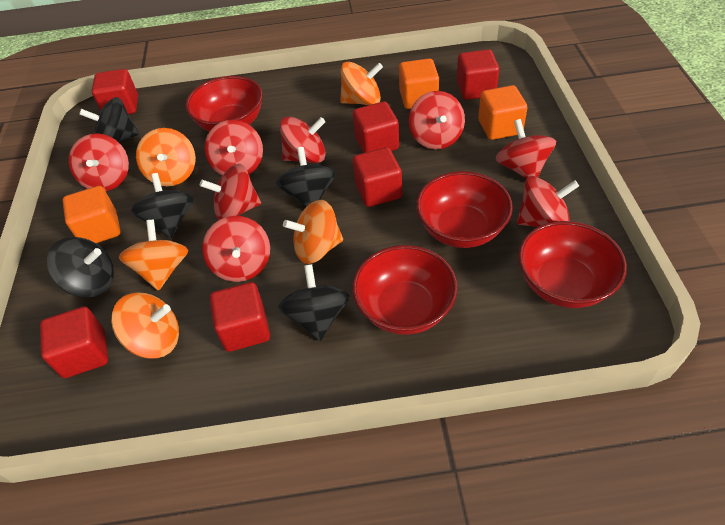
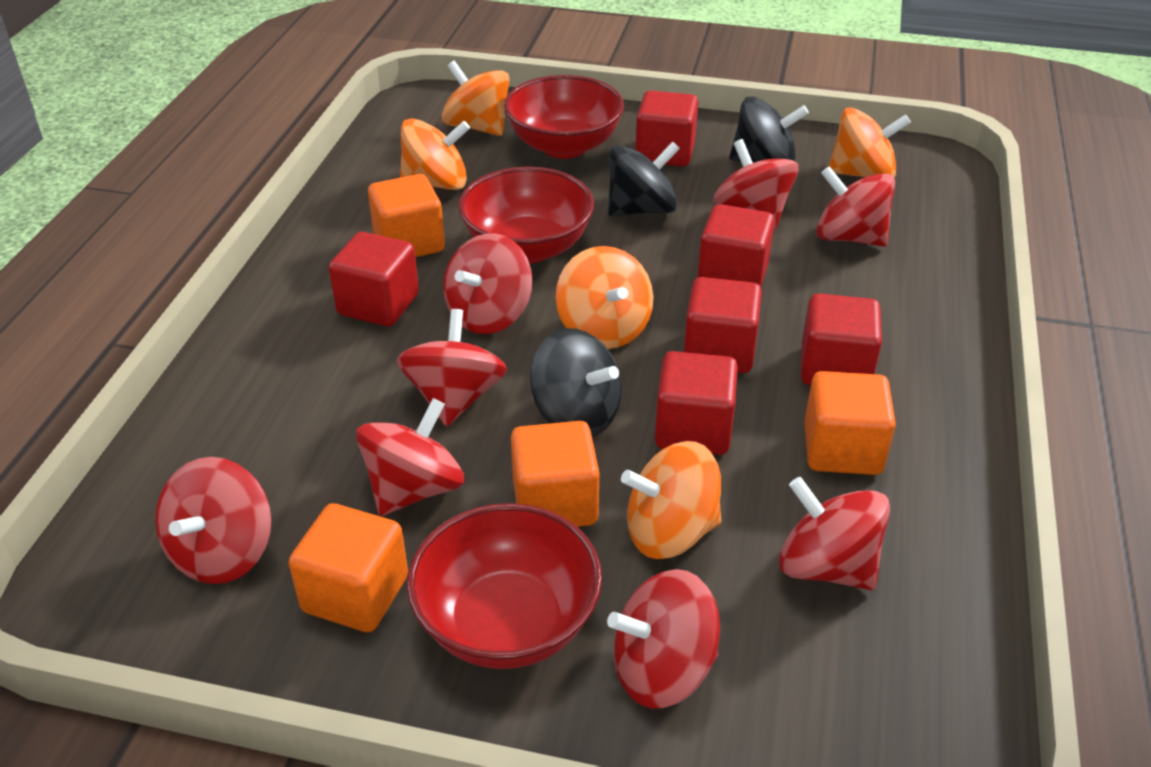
black spinning top: [47,237,114,298] [79,97,139,142] [130,173,194,238] [276,147,336,207] [278,264,350,341] = 5 -> [530,328,622,437] [608,141,680,216] [729,96,809,163] = 3
orange cube: [63,186,120,243] [399,58,439,109] [478,85,527,140] = 3 -> [289,503,408,632] [368,174,445,257] [511,421,599,527] [804,371,896,475] = 4
red bowl: [185,76,263,132] [352,245,458,335] [416,171,513,248] [518,221,627,308] = 4 -> [407,503,602,669] [458,167,594,264] [504,75,624,159] = 3

